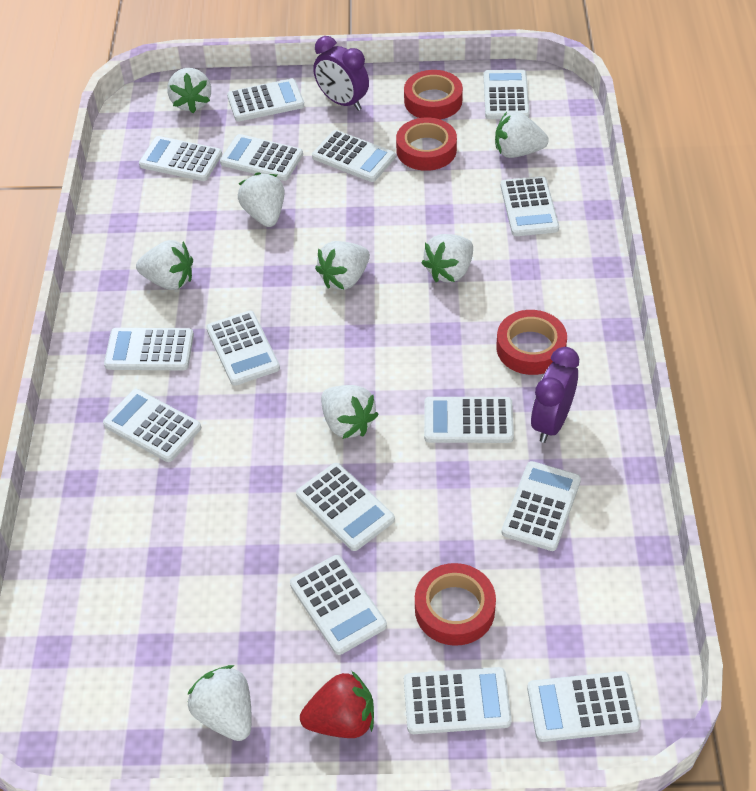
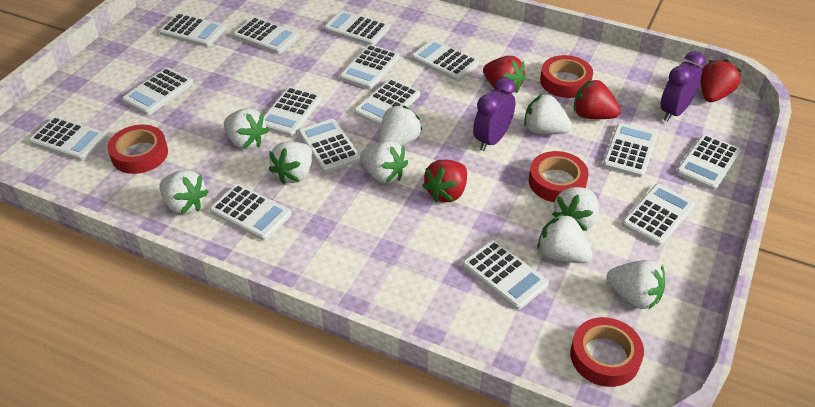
red strawberry: [300,671,374,738] = 1 -> [422,160,467,202] [483,56,526,93] [574,79,621,119] [700,59,741,102] = 4
white strawberry: [136,240,193,290] [167,68,211,113] [187,665,252,741] [238,172,285,227] [315,241,370,290] [321,385,379,439] [421,234,473,283] [495,112,549,158] = 8 -> [159,170,208,214] [224,108,269,149] [269,141,312,184] [360,140,408,183] [379,105,423,146] [524,94,572,134] [537,213,593,263] [552,187,599,231] [607,260,665,310] = 9

